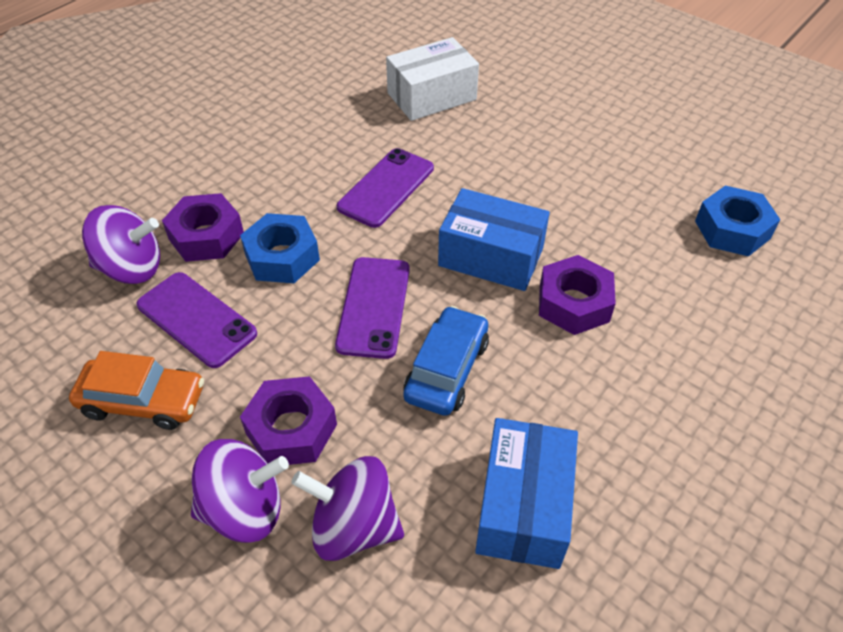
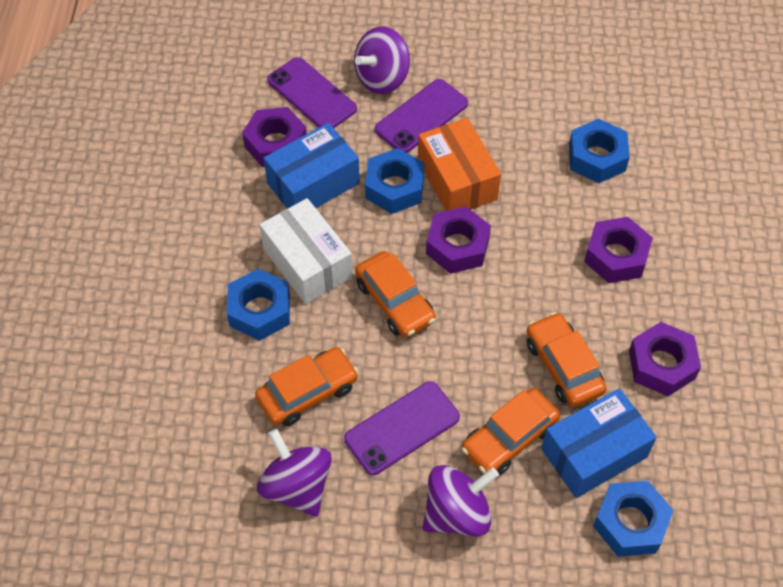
blue car: [403,306,489,416] = 1 -> none = 0
blue nut: [240,213,320,283] [695,186,780,256] = 2 -> [227,269,290,341] [365,148,424,214] [569,119,630,183] [593,481,674,557] = 4
orange box: none = 0 -> [418,118,501,211] = 1
orange car: [69,351,204,430] = 1 -> [255,347,359,426] [355,251,436,338] [461,388,560,475] [527,312,606,407] = 4
purple nut: [162,193,244,262] [240,376,337,465] [539,255,616,335] = 3 -> [242,107,307,167] [426,206,491,274] [584,217,653,283] [629,322,701,396] = 4

